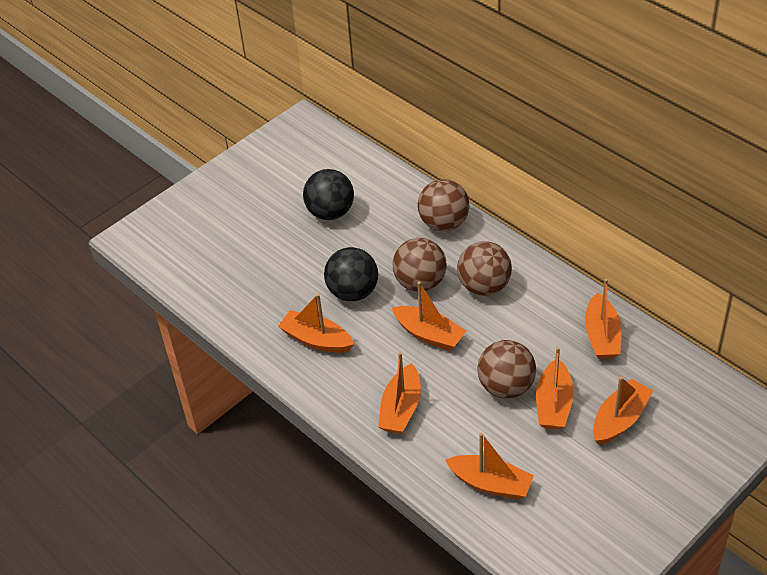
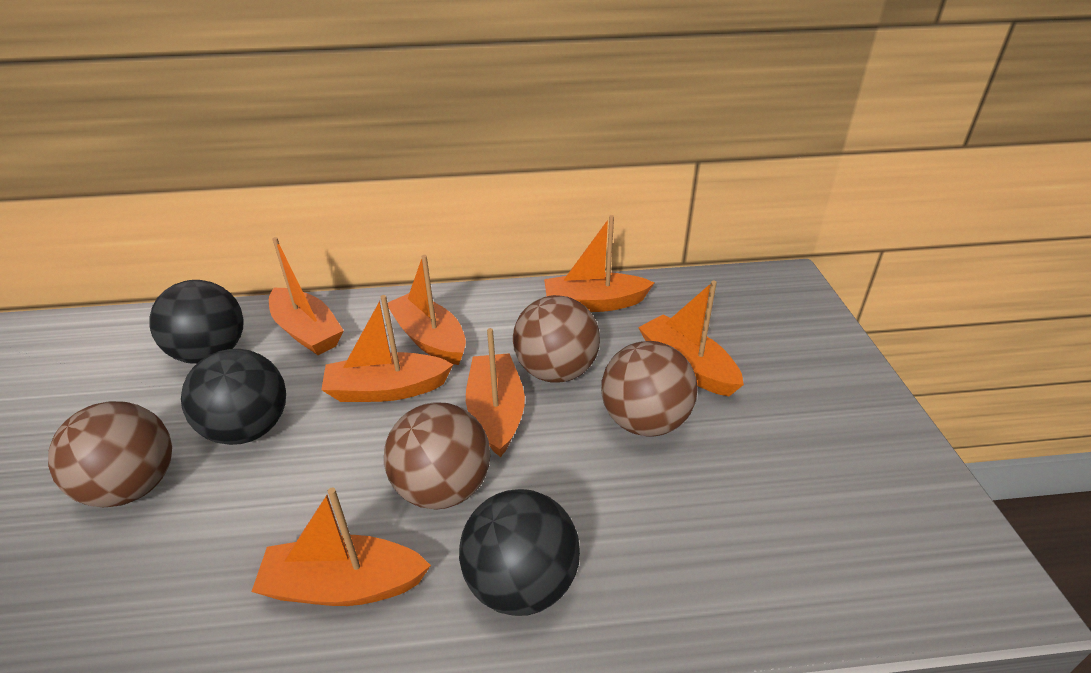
black ball: [303,169,354,220] [324,247,378,301] = 2 -> [149,280,244,364] [181,349,286,445] [459,489,580,616] = 3

